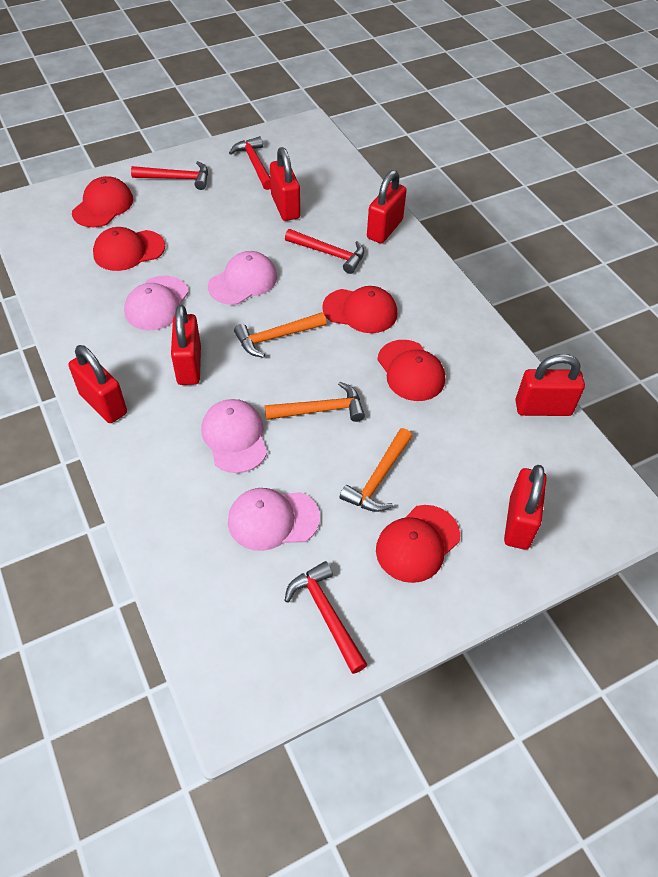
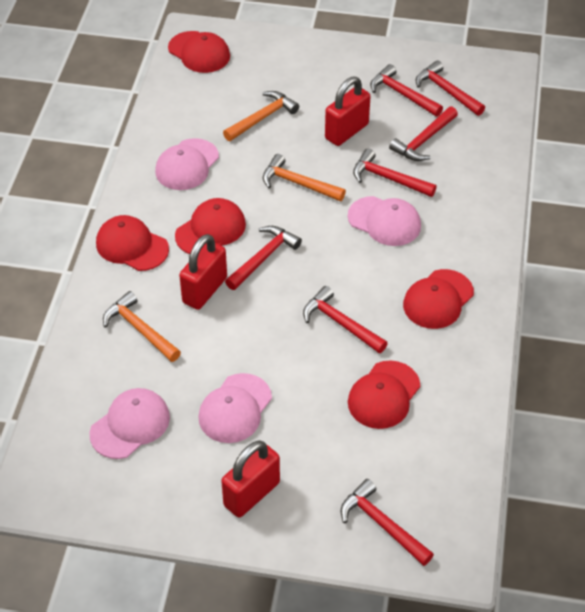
red hammer: [131,161,208,190] [229,136,271,190] [285,229,364,274] [285,561,368,674] = 4 -> [225,226,302,290] [303,286,388,353] [341,479,434,566] [353,149,437,197] [370,64,443,117] [389,106,458,161] [416,60,485,116] = 7
red padlock: [68,345,127,423] [171,305,201,385] [270,147,300,221] [367,170,407,243] [504,465,547,550] [515,354,585,416] = 6 -> [179,234,227,310] [221,441,280,518] [325,77,371,146] = 3

